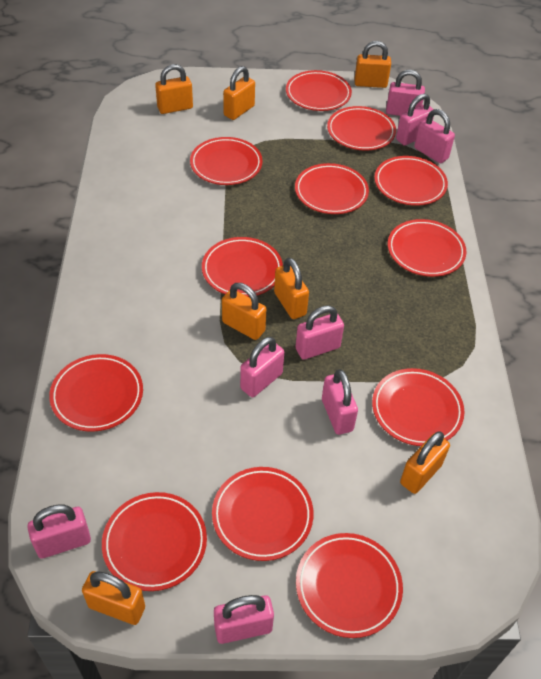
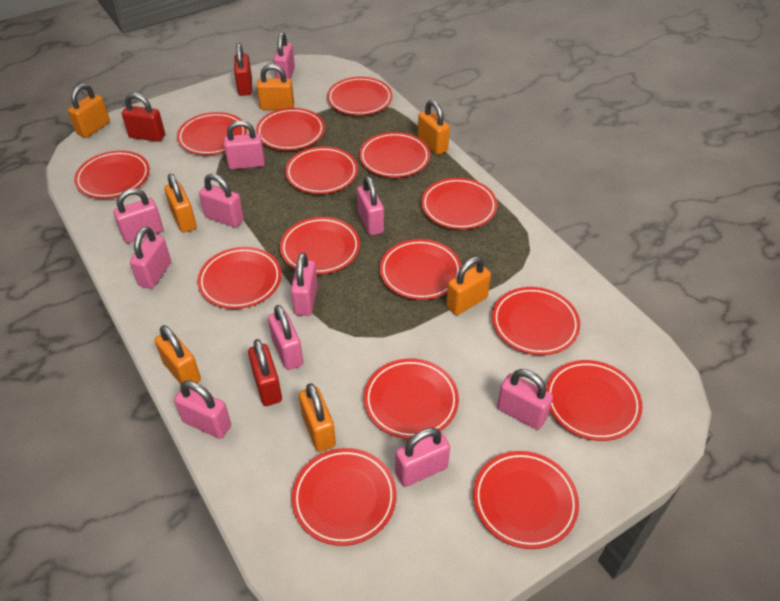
pink padlock: [27,505,91,559] [214,595,274,644] [240,337,284,397] [296,305,344,360] [322,369,358,435] [386,70,425,116] [396,94,434,146] [414,109,455,163] = 8 -> [113,188,163,243] [130,226,171,289] [174,380,231,439] [199,174,244,227] [224,120,265,170] [268,305,303,370] [274,32,295,79] [291,252,318,316] [357,176,384,236] [395,428,450,487] [497,369,553,430] = 11
red padlock: none = 0 -> [122,93,165,142] [234,43,252,96] [248,339,282,406] = 3
red plate: [49,354,143,432] [102,492,207,591] [190,137,262,185] [202,237,283,297] [212,467,313,561] [286,70,352,111] [295,163,369,214] [296,533,403,638] [327,106,396,150] [372,368,464,446] [374,156,448,206] [388,219,467,277] = 12 -> [74,151,150,199] [177,112,247,155] [197,247,282,309] [256,108,325,150] [280,217,360,274] [285,146,358,194] [292,448,397,546] [327,77,393,115] [359,132,430,178] [364,358,459,439] [380,239,462,300] [421,178,497,230] [473,451,579,549] [492,287,580,355] [546,360,643,441] = 15

